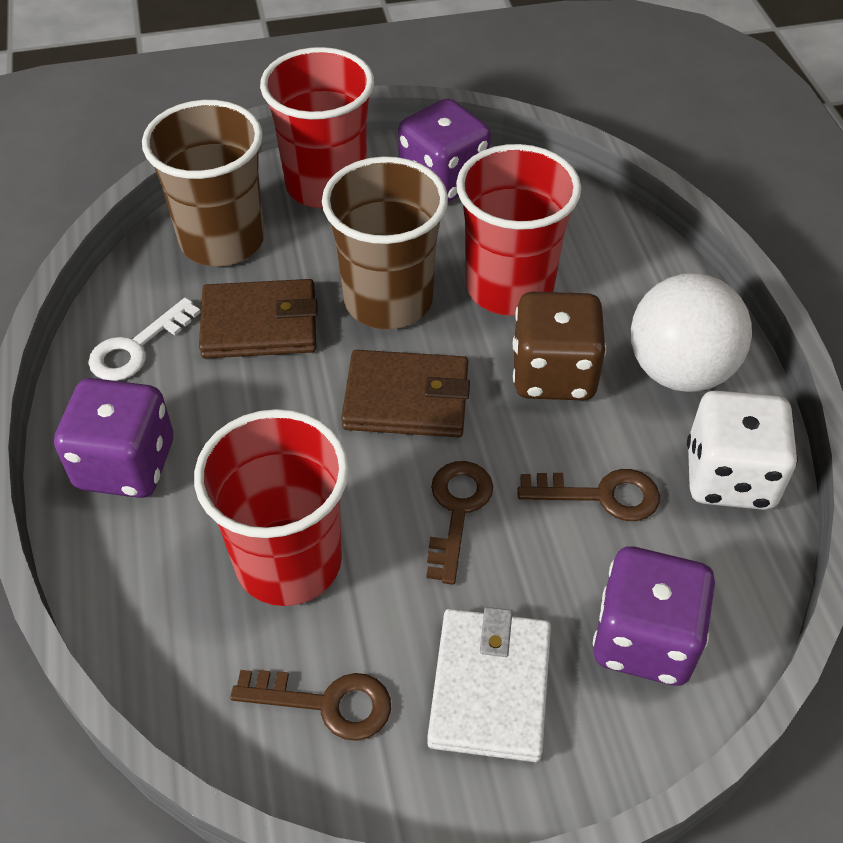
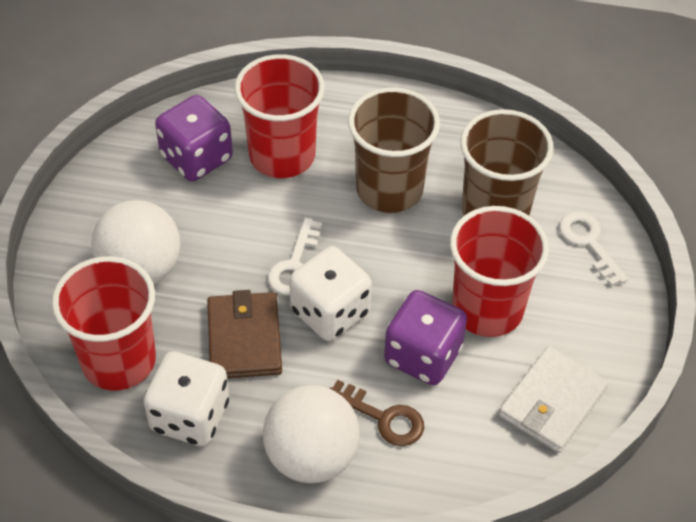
brown dice: [513,292,606,400] = 1 -> none = 0
brown key: [230,670,391,741] [426,461,493,585] [517,469,660,521] = 3 -> [329,380,424,446] = 1
brown wallet: [199,279,318,359] [341,350,470,437] = 2 -> [207,290,282,378] = 1
purple dice: [54,378,173,498] [398,98,491,202] [593,547,715,686] = 3 -> [155,95,233,181] [384,290,467,385] = 2
white ball: [631,273,752,392] = 1 -> [91,200,180,284] [263,385,360,483] = 2
white dice: [687,390,798,510] = 1 -> [144,351,229,446] [289,246,372,341] = 2
white key: [88,297,201,381] = 1 -> [268,218,322,296] [559,212,628,286] = 2

